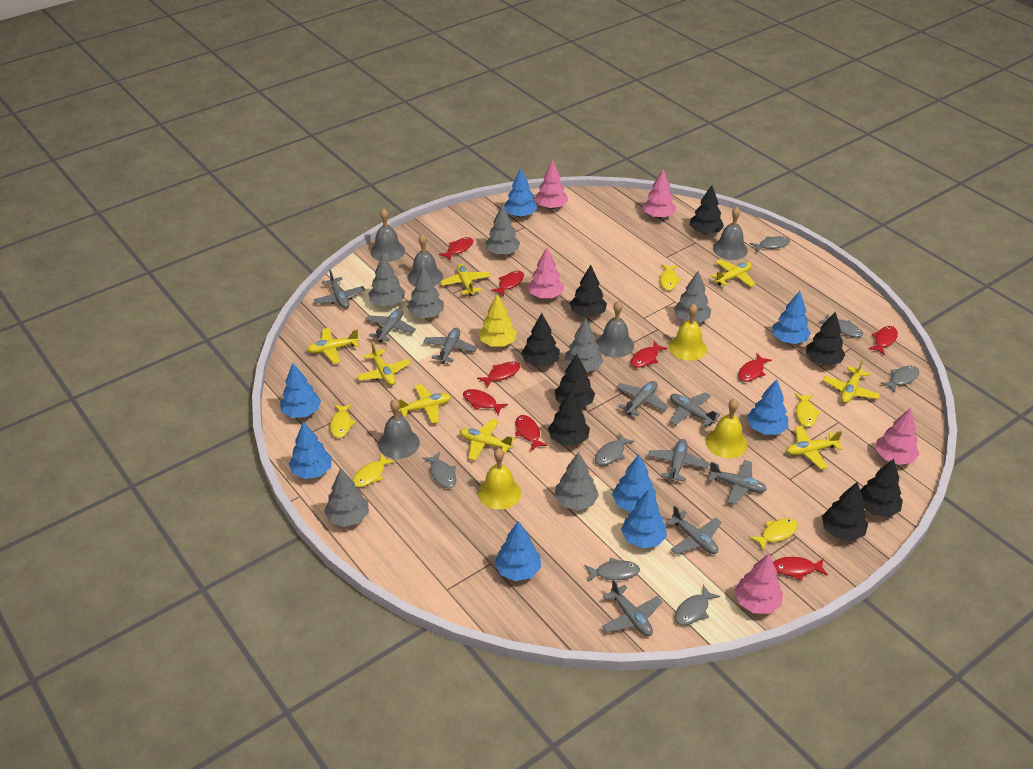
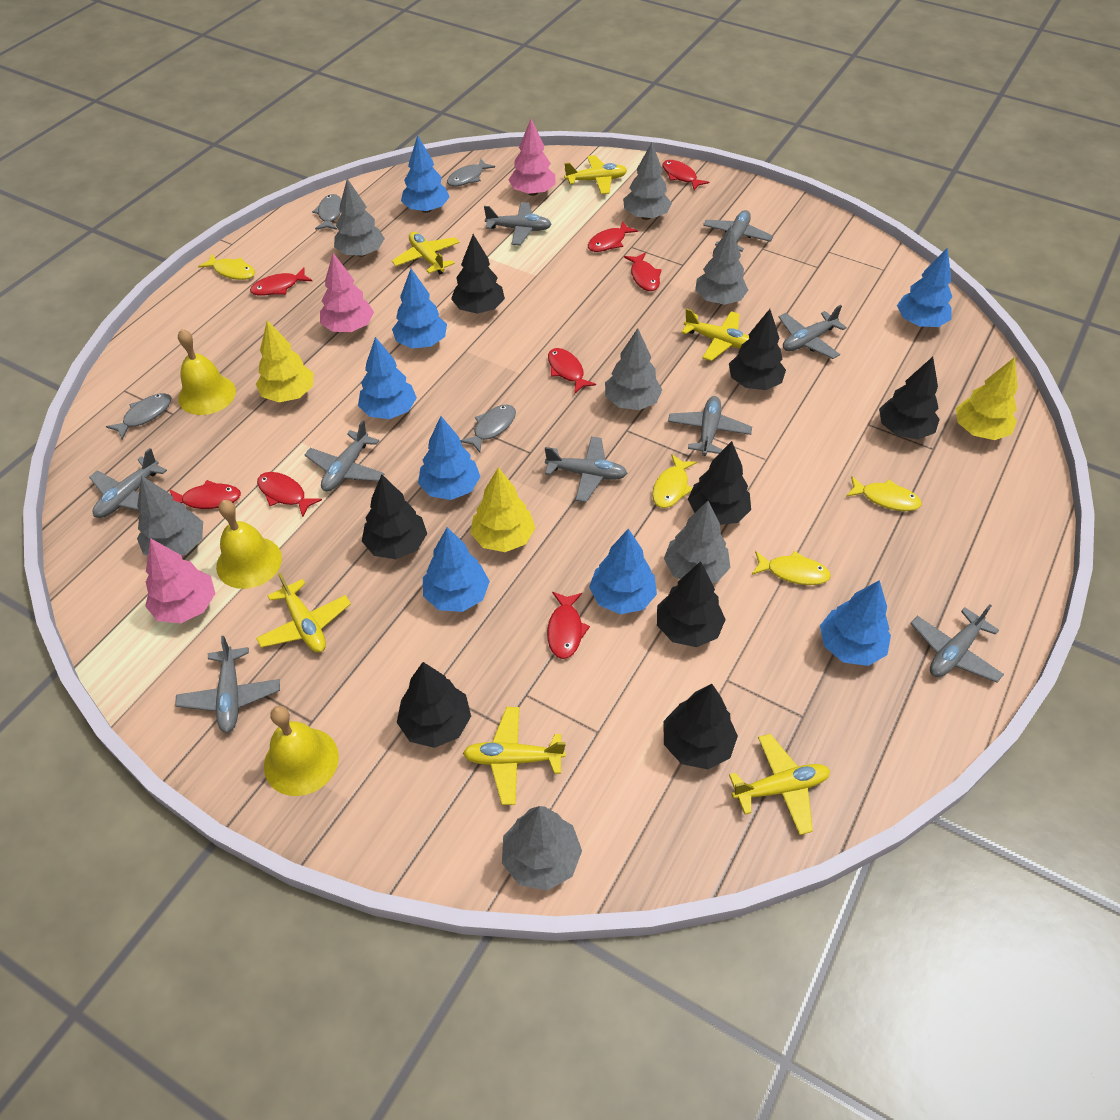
grey bell: [370,208,405,262] [378,399,420,459] [408,234,443,286] [596,301,634,358] [713,207,748,260] = 5 -> none = 0
grey fish: [423,452,456,488] [584,557,640,582] [595,433,635,466] [675,585,720,625] [750,236,790,252] [819,313,863,338] [880,366,919,393] = 7 -> [106,393,171,439] [312,194,341,230] [447,159,495,186] [460,405,516,453] = 4
pink tree: [528,247,564,299] [535,159,568,209] [643,169,676,218] [734,554,783,614] [876,408,919,465] = 5 -> [145,538,216,623] [320,253,374,332] [508,119,555,196] = 3
red fish: [439,237,473,260] [463,389,508,416] [477,362,520,388] [491,271,524,296] [515,415,548,451] [631,341,668,368] [738,353,772,382] [773,557,828,581] [868,326,898,355] = 9 -> [169,480,241,509] [250,268,312,296] [257,472,322,517] [547,592,590,659] [548,348,596,394] [588,221,638,252] [624,253,662,291] [662,160,709,190] = 8
yellow fish: [330,404,356,438] [352,453,396,487] [660,264,682,291] [749,518,798,550] [795,393,821,427] = 5 -> [198,254,255,280] [652,454,697,508] [752,551,831,585] [846,476,922,511] = 4
yellow plane: [307,328,359,364] [357,342,411,385] [398,384,451,424] [440,264,491,296] [459,419,514,461] [711,259,755,287] [786,426,843,469] [823,360,880,403] = 8 -> [256,573,351,653] [392,232,460,274] [463,707,566,805] [564,155,627,194] [682,309,749,361] [729,734,830,835] = 6
yellow tree: [479,294,517,347] = 1 -> [256,320,313,402] [471,467,535,552] [956,357,1018,440] = 3

